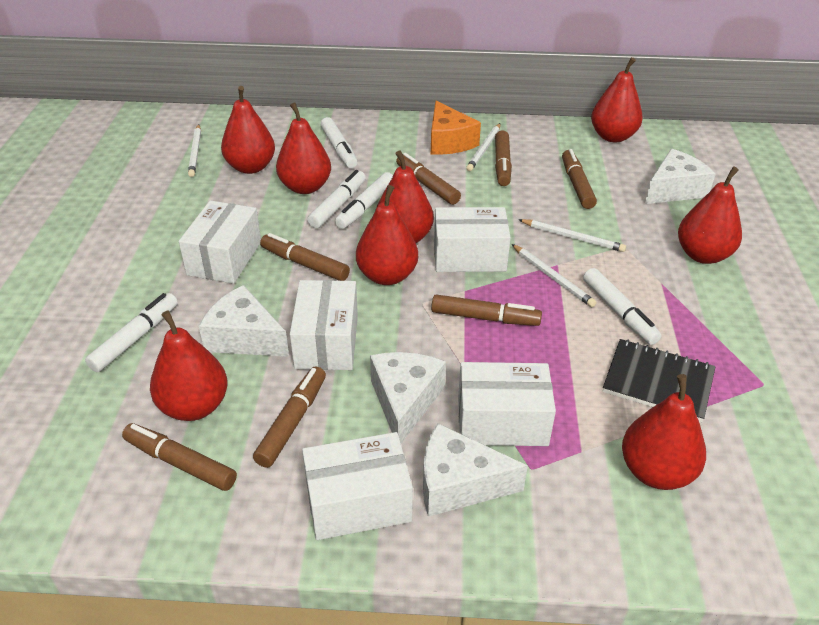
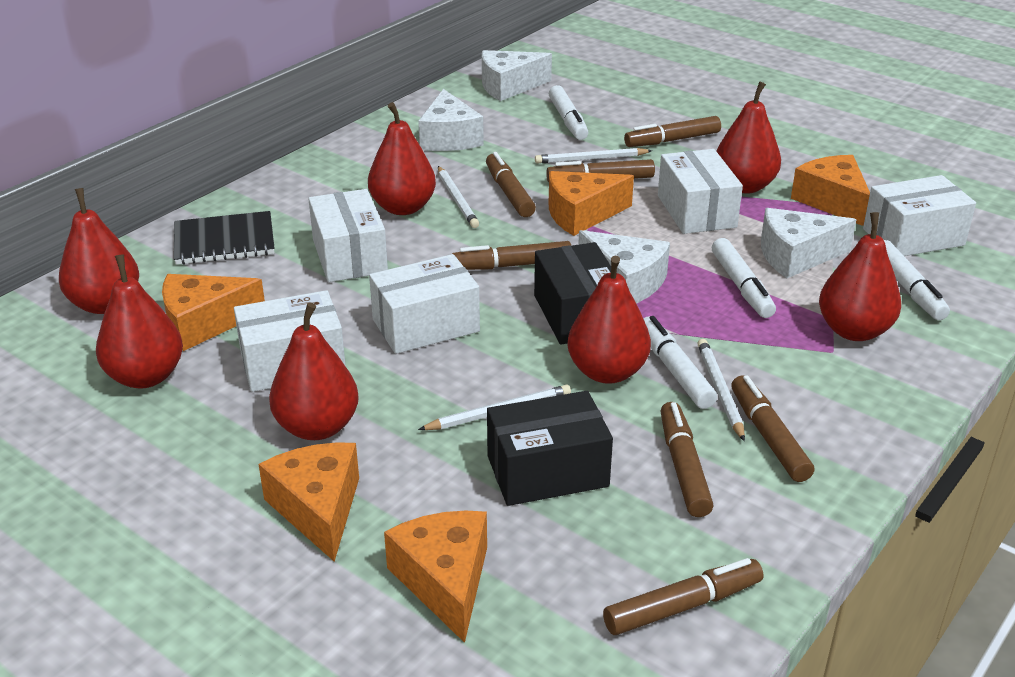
black box: none = 0 -> [487,391,613,506] [534,242,611,345] = 2
orange cheese: [431,101,481,155] = 1 -> [162,274,265,351] [258,443,359,562] [384,511,487,643] [549,171,634,236] [791,155,870,226] = 5
red pear: [150,310,228,421] [221,86,275,174] [276,102,331,194] [356,185,418,285] [376,150,434,243] [591,57,643,142] [622,374,706,490] [678,166,742,264] = 8 -> [59,188,139,314] [96,254,183,388] [269,302,359,440] [368,102,436,215] [567,256,651,384] [716,81,781,194] [819,212,901,341] = 7
white marker: [85,293,178,372] [307,170,366,228] [320,117,358,168] [335,172,393,229] [583,268,661,345] = 5 -> [549,85,589,140] [643,316,717,409] [712,238,776,318] [884,240,950,320] = 4

